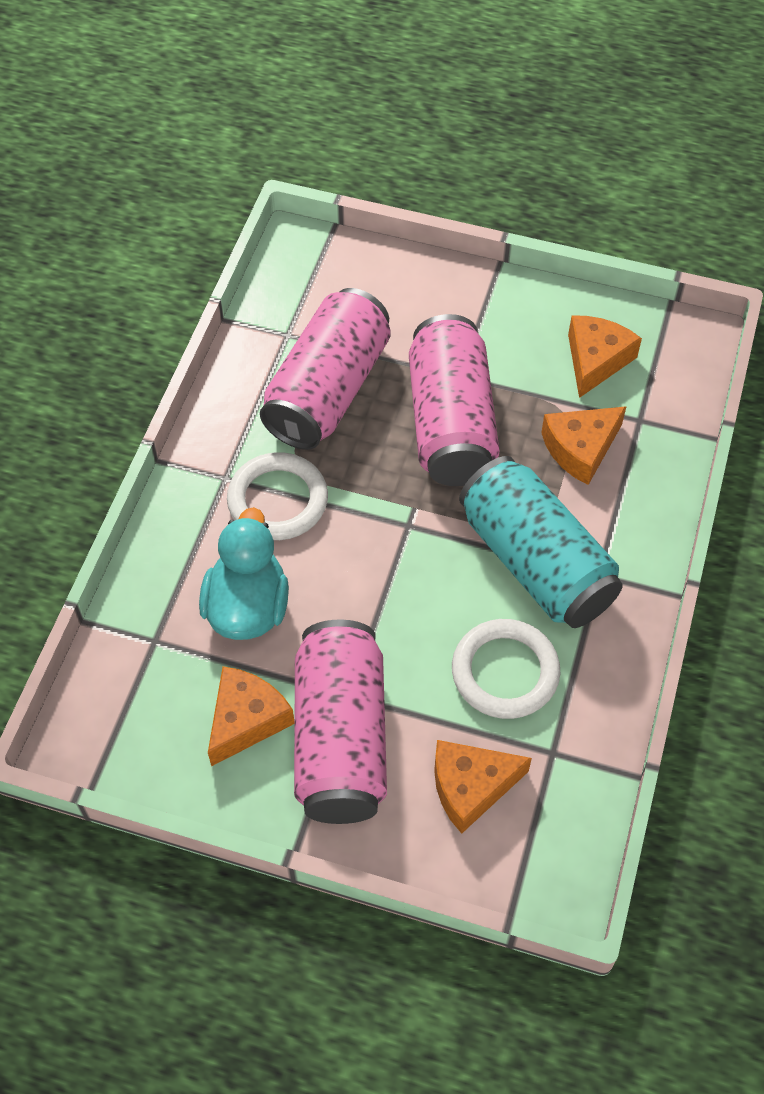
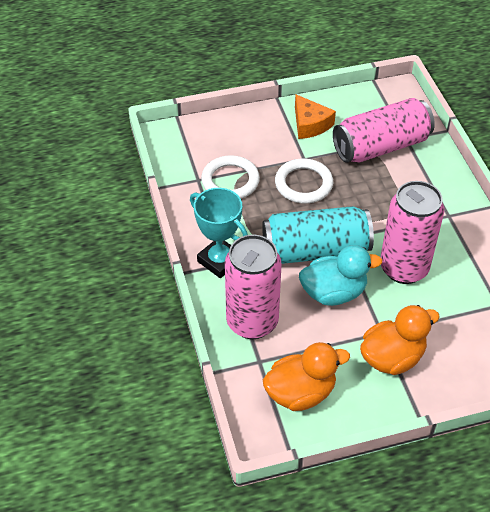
orange cheese: [208,666,295,766] [434,740,532,834] [541,406,627,485] [568,315,642,398] = 4 -> [295,95,336,139] = 1
orange duck: none = 0 -> [263,342,350,411] [360,305,440,375] = 2
turquoise trophy: none = 0 -> [190,188,248,278] = 1

